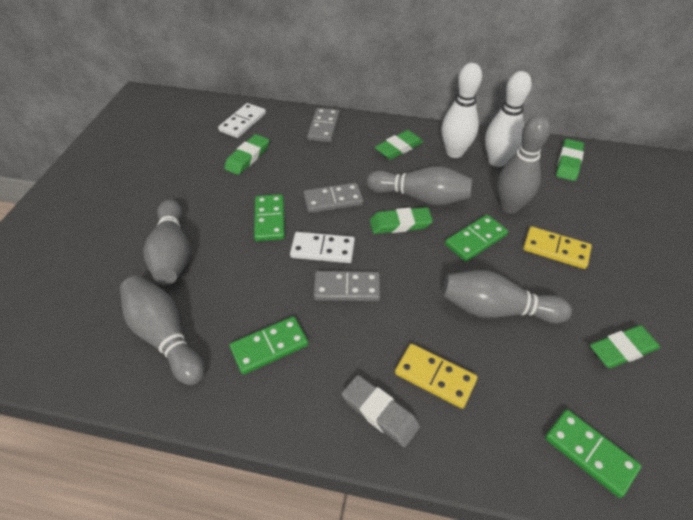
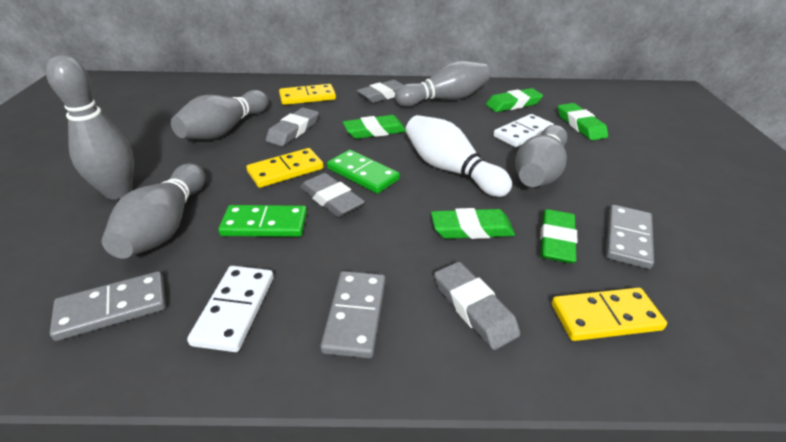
green domino: [230,316,308,375] [254,194,285,241] [445,215,508,262] [545,409,641,498] = 4 -> [218,205,307,237] [327,150,400,194] = 2
grey eraser: [342,375,420,447] = 1 -> [266,108,319,146] [300,173,365,217] [357,80,404,103] [434,262,520,350] = 4
white bowling pin: [441,63,482,158] [485,71,532,167] = 2 -> [406,115,512,197] = 1
yellow domino: [395,344,478,409] [523,226,592,269] = 2 -> [246,148,324,188] [279,84,336,105] [552,288,667,341] = 3

